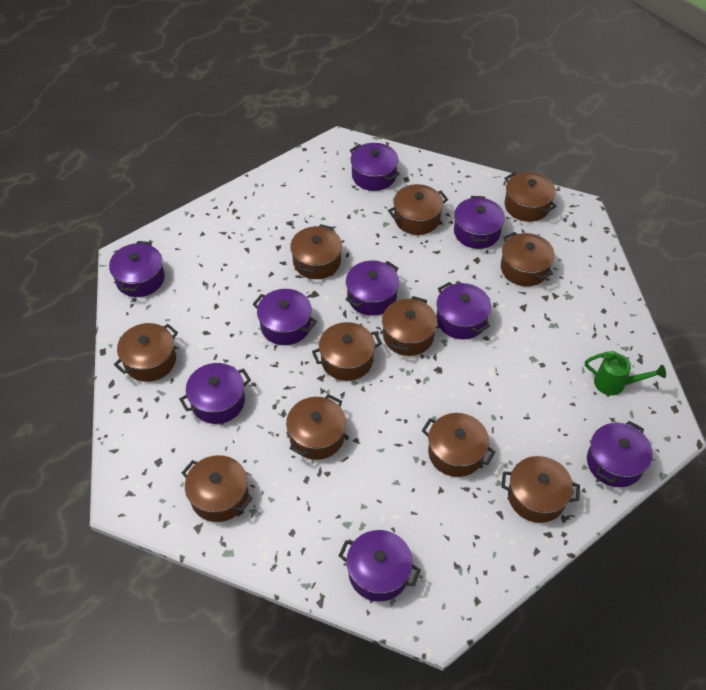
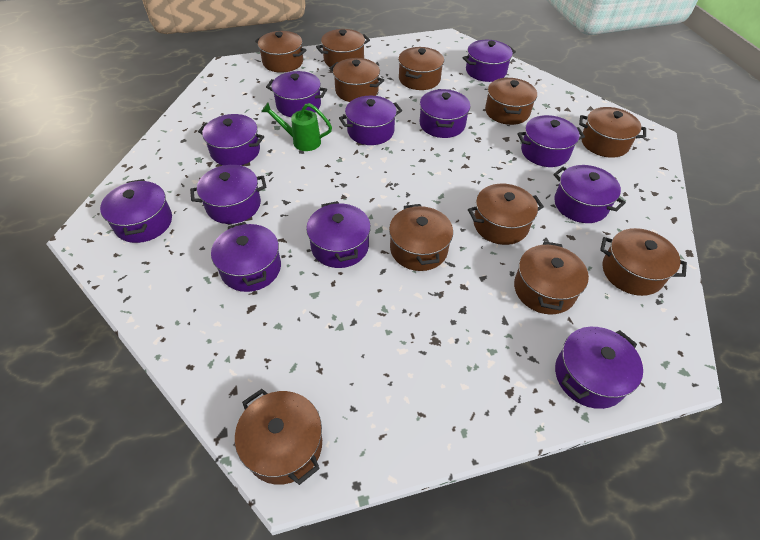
purple pot: [109,241,165,297] [179,363,251,424] [253,289,317,345] [339,530,421,602] [345,261,399,316] [350,143,400,191] [436,282,491,339] [454,196,505,249] [587,421,653,487] = 9 -> [100,179,172,243] [190,165,266,224] [198,114,264,165] [211,222,281,292] [266,71,327,117] [306,201,371,268] [339,96,402,145] [419,89,470,138] [463,40,516,82] [517,115,585,167] [553,165,626,223] [555,327,643,409] = 12

